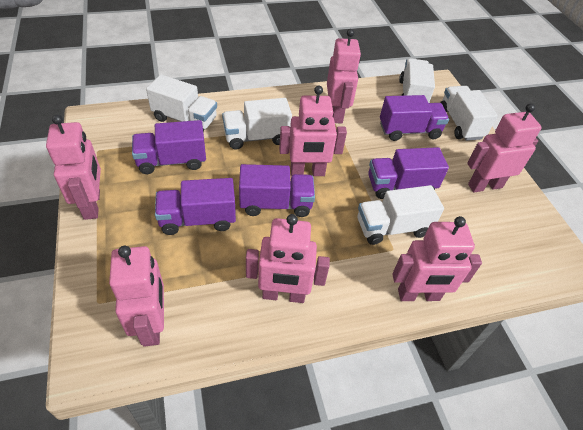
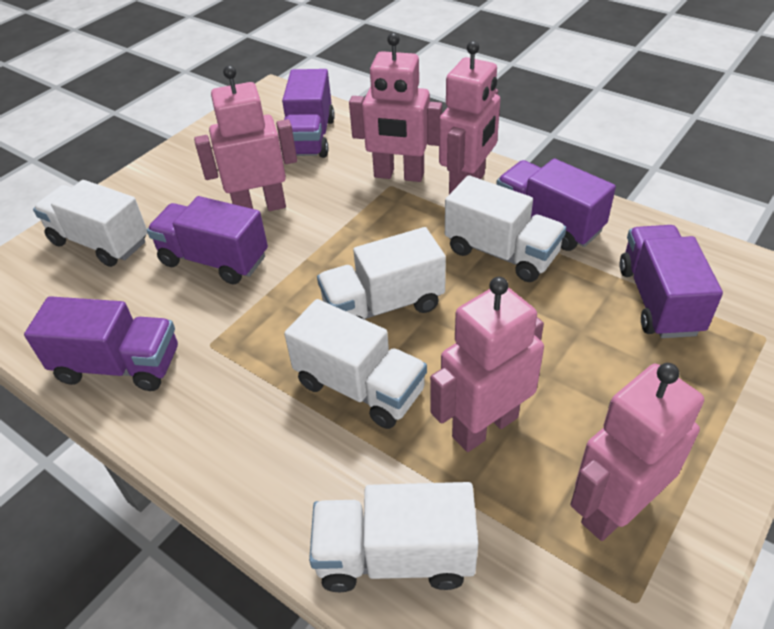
pink robot: [46,115,101,220] [109,246,164,347] [246,214,330,303] [279,86,347,176] [327,29,361,123] [392,216,482,301] [467,103,542,192] = 7 -> [194,66,297,211] [349,33,442,182] [430,277,544,452] [439,41,500,194] [570,363,704,541] = 5

